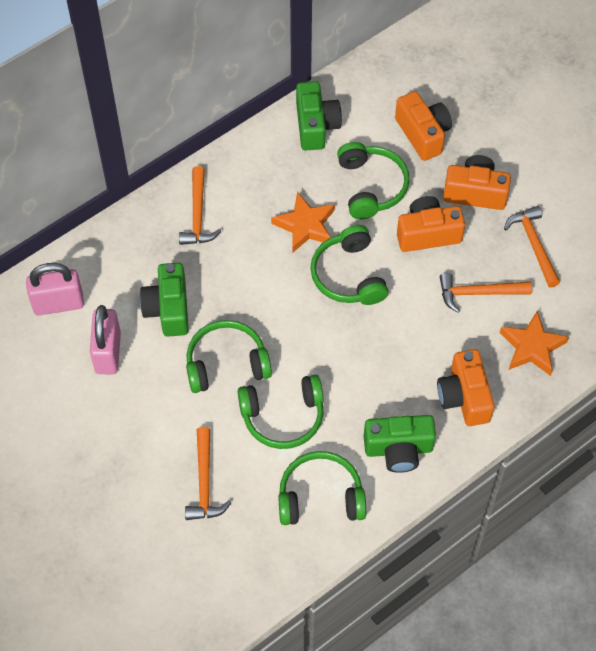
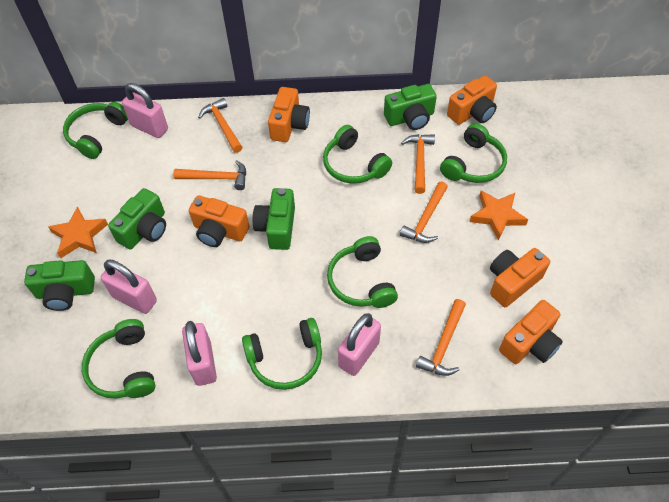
green camera: [140,263,189,337] [296,81,342,151] [364,415,436,473] = 3 -> [24,260,95,311] [108,188,166,249] [253,188,295,250] [384,84,437,130] = 4
green headphones: [186,320,272,393] [237,375,324,449] [278,451,366,525] [311,225,389,305] [337,142,410,220] = 5 -> [63,102,128,159] [82,319,156,398] [242,318,322,390] [323,125,392,184] [327,236,398,308] [440,123,507,183] = 6
orange camera: [395,91,452,161] [397,196,465,252] [437,349,495,426] [443,155,511,210] = 4 -> [189,195,249,247] [268,87,310,142] [447,75,497,125] [490,248,550,307] [499,300,563,364] = 5
orange hammer: [179,166,221,245] [185,427,231,520] [440,273,532,313] [504,206,560,288] = 4 -> [173,160,246,190] [198,98,242,153] [400,181,448,243] [401,134,435,194] [416,299,466,376] = 5
pink padlock: [26,263,84,316] [90,305,121,374] = 2 -> [101,260,157,314] [122,83,168,138] [182,321,217,386] [338,313,381,376] = 4

